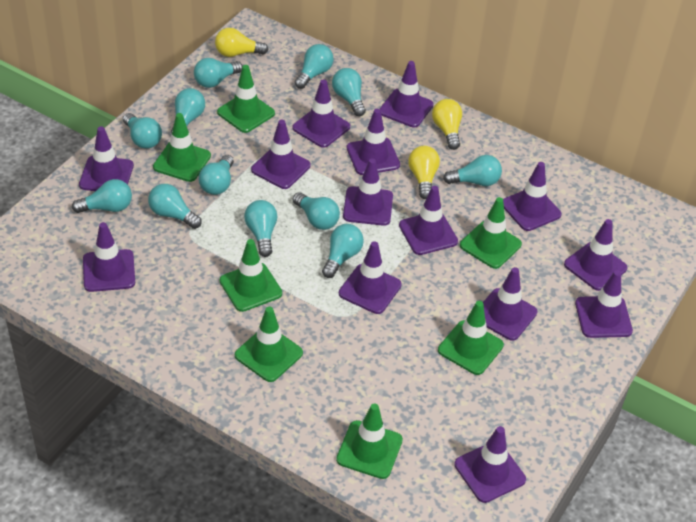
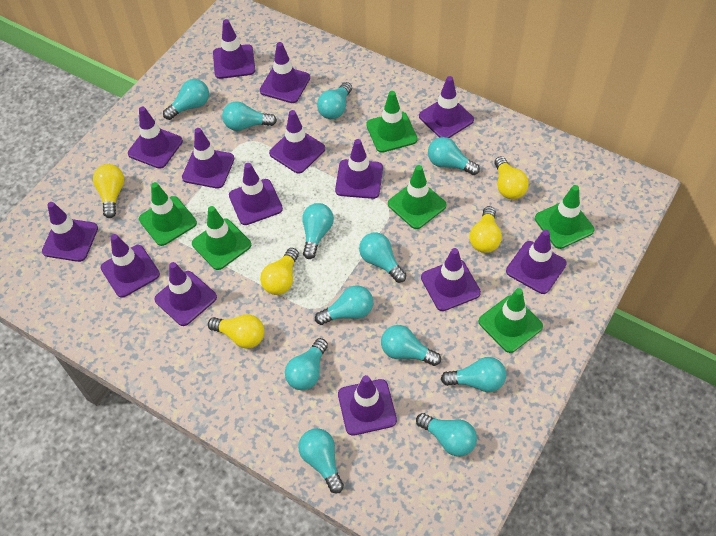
green traffic cone: [153,113,211,182] [217,65,275,133] [220,239,282,312] [235,307,303,382] [336,403,403,479] [438,301,504,375] [460,197,522,269] = 7 -> [139,182,197,246] [192,206,251,270] [366,91,418,153] [388,165,447,229] [479,288,543,353] [535,185,594,249] = 6
yellow light bulb: [215,28,268,57] [408,146,440,199] [432,99,462,150] = 3 -> [93,164,124,218] [208,315,264,348] [260,248,299,295] [470,206,502,253] [494,156,529,199] = 5

